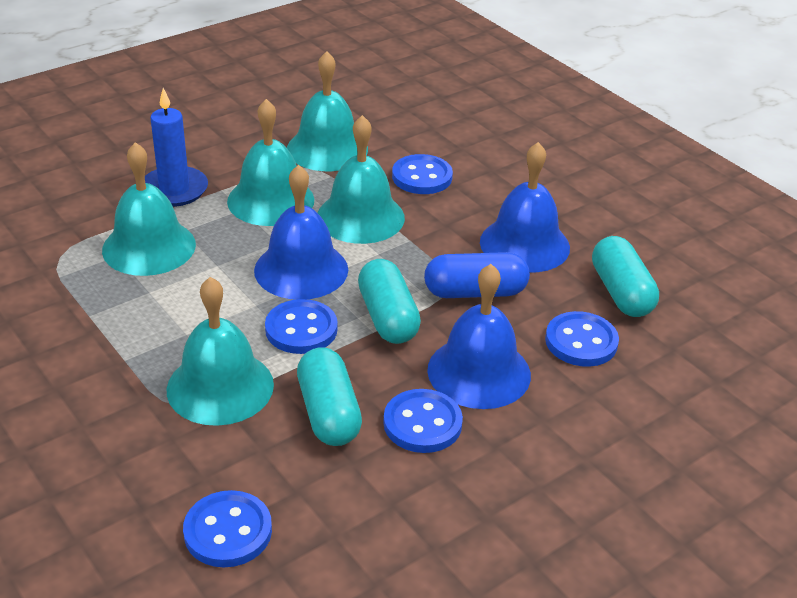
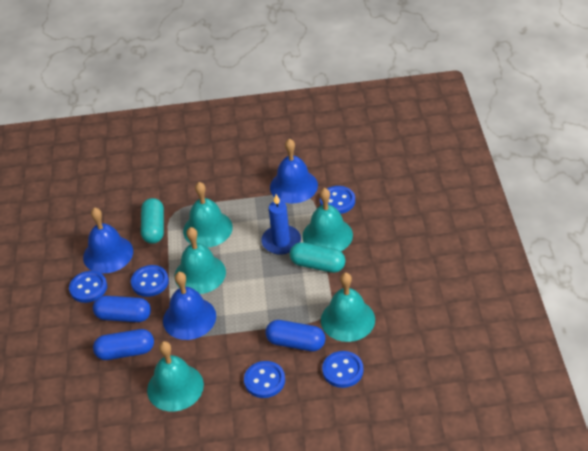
blue capsule: [424,252,530,298] = 1 -> [93,296,151,322] [93,329,154,360] [265,320,325,351] = 3
turquoise capsule: [297,347,362,446] [358,259,421,344] [592,236,659,317] = 3 -> [141,198,164,244] [290,242,345,273] = 2

